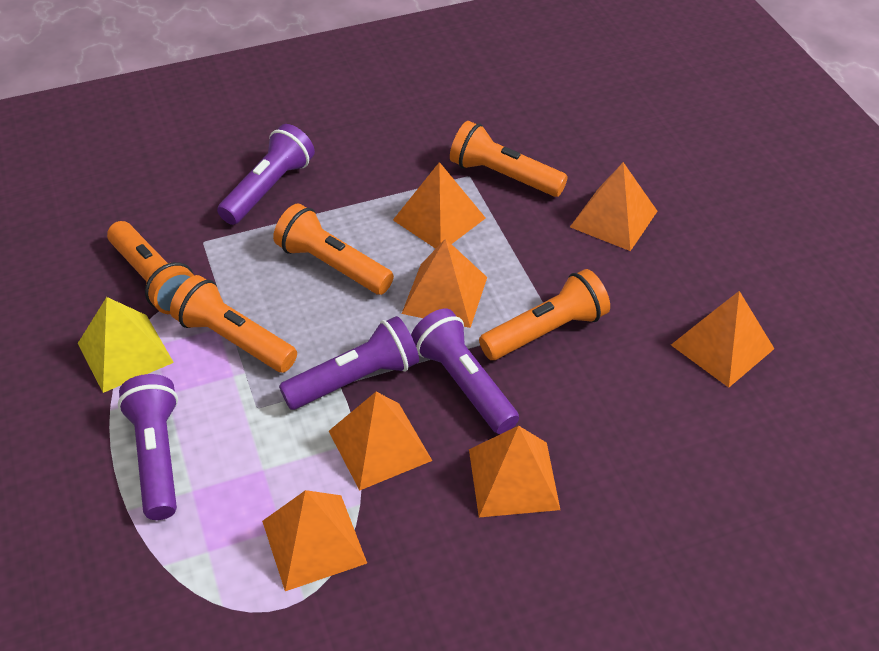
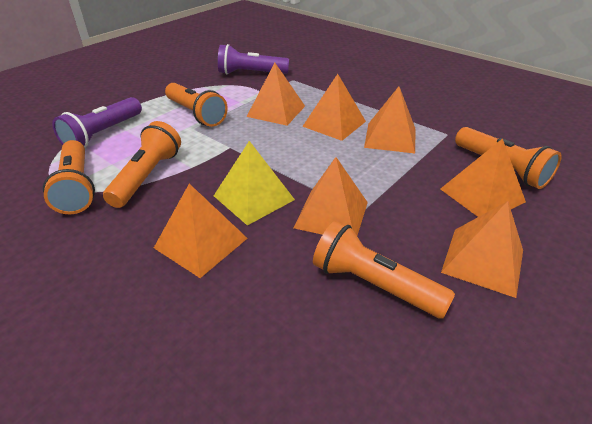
purple flashlight: [118,374,178,520] [217,124,315,225] [279,316,419,410] [411,308,519,434] = 4 -> [52,97,142,148] [218,44,289,75] = 2

